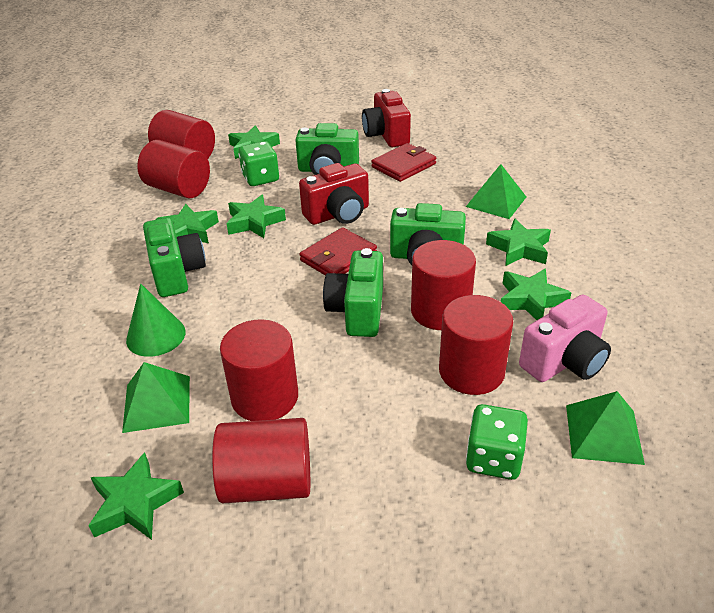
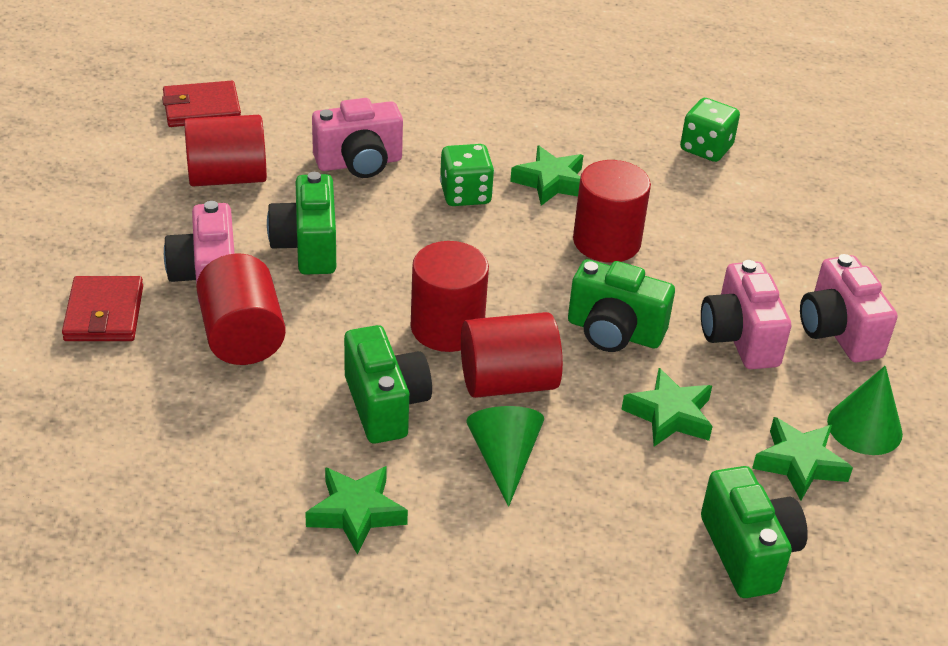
green cone: [126,284,186,357] = 1 -> [466,406,544,507] [827,366,903,455] = 2
green pyramid: [122,362,190,433] [466,164,526,219] [566,391,645,465] = 3 -> none = 0
green star: [88,452,184,540] [156,204,219,243] [226,195,286,238] [228,125,280,159] [486,218,551,266] [501,268,571,320] = 6 -> [305,466,408,555] [510,145,583,206] [621,368,713,447] [752,417,853,501] = 4
pink camera: [519,295,611,382] = 1 -> [164,201,235,302] [312,98,403,178] [701,260,791,369] [800,254,898,362] = 4
red camera: [299,163,369,225] [362,89,411,147] = 2 -> none = 0
red cylinder: [137,140,210,199] [148,110,215,159] [212,418,310,503] [220,319,298,421] [411,240,476,330] [439,295,513,395] = 6 -> [184,115,267,186] [196,253,286,365] [411,241,489,352] [461,312,563,398] [573,160,651,263] = 5

